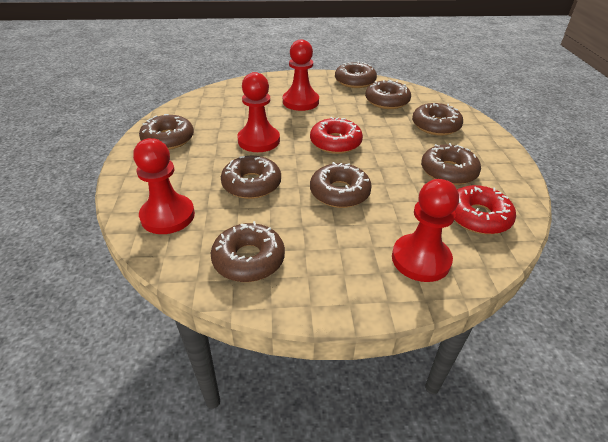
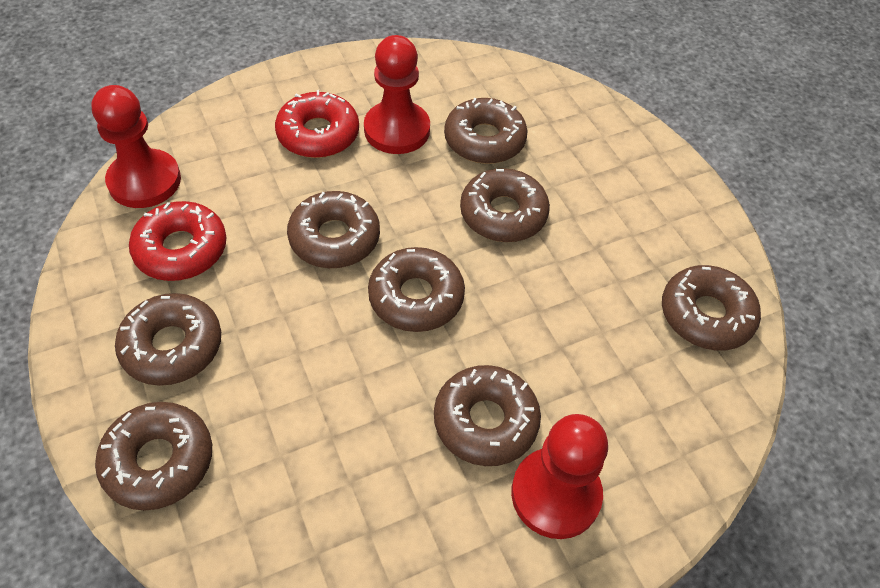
red pawn: [133,138,195,234] [237,72,280,152] [283,40,319,111] [392,179,459,282] = 4 -> [91,85,181,208] [364,35,430,154] [511,414,608,539] = 3

